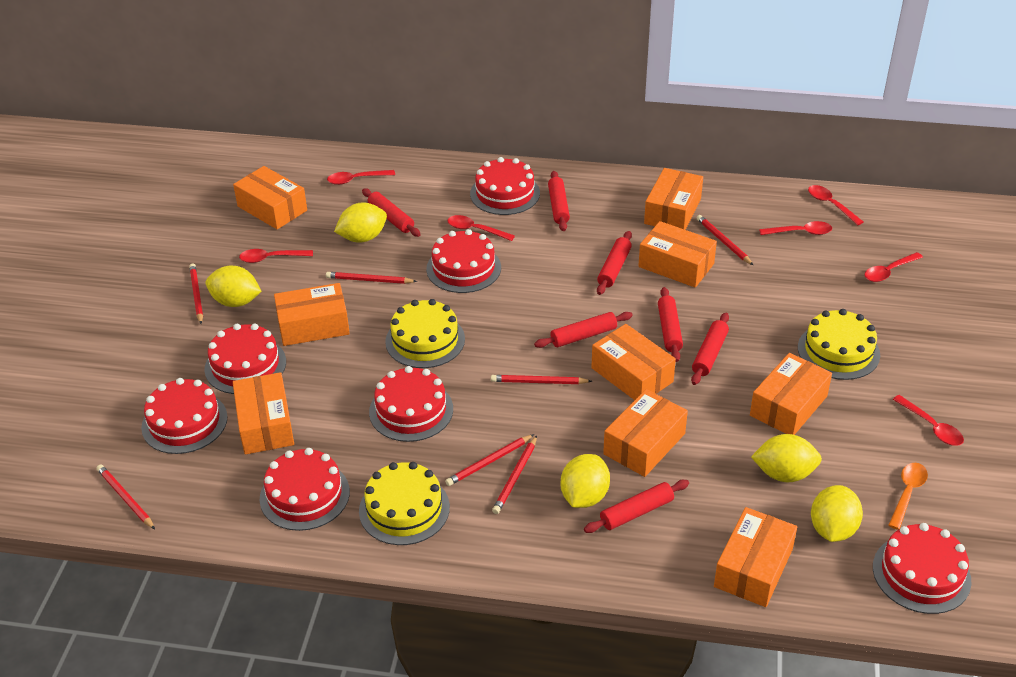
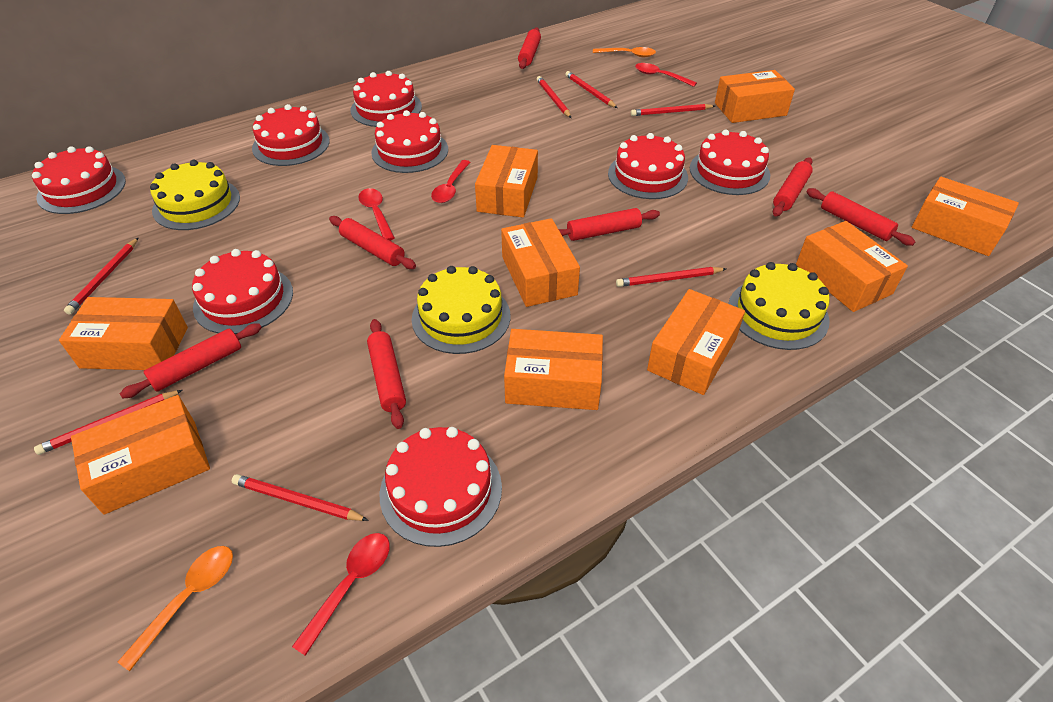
orange spoon: [888,463,928,530] = 1 -> [118,546,233,671] [593,47,656,57] = 2
red cake: [141,378,227,454] [205,324,286,394] [260,448,350,531] [369,366,453,442] [426,229,501,293] [470,157,540,215] [873,523,972,614] = 7 -> [32,146,126,214] [192,249,293,334] [252,104,330,166] [351,71,422,127] [371,110,448,173] [380,427,502,547] [608,133,688,199] [690,130,770,195] = 8
red spoon: [239,249,313,263] [327,170,395,185] [447,215,515,241] [759,221,832,235] [808,185,863,225] [864,252,923,282] [893,395,964,446] = 7 -> [292,533,390,656] [358,188,395,241] [431,160,471,203] [635,63,697,87] = 4
yellow lemon: [205,265,262,307] [334,202,387,243] [561,454,610,508] [751,434,822,482] [811,485,863,542] = 5 -> none = 0

